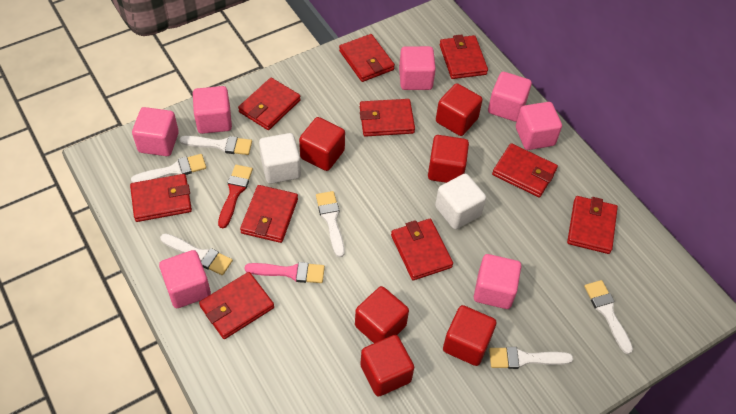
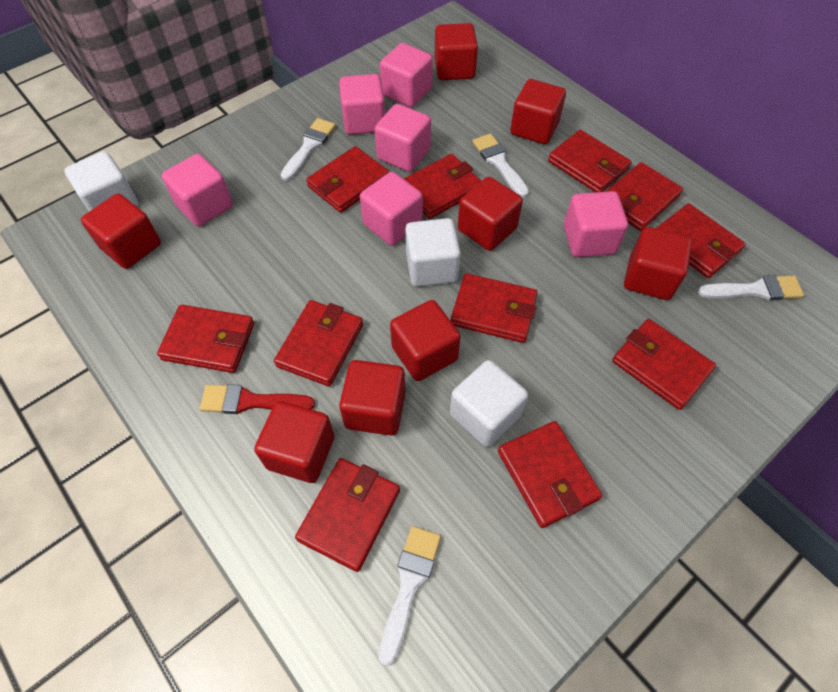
pink brush: [245,262,325,283] = 1 -> none = 0
pink cube: [132,107,179,156] [159,250,211,308] [193,86,232,134] [399,46,436,90] [474,254,521,309] [488,72,532,122] [516,102,562,150] = 7 -> [162,154,233,226] [339,74,385,135] [360,172,423,246] [375,104,431,172] [380,43,433,107] [564,191,628,257] = 6
red cube: [299,117,345,171] [355,286,409,343] [360,335,414,397] [428,135,469,183] [436,83,483,136] [443,305,496,366] = 6 -> [81,194,161,269] [254,401,334,483] [339,360,405,436] [390,300,461,381] [434,23,478,80] [458,177,523,251] [510,79,566,144] [624,227,692,300] = 8
red wallet: [130,174,192,222] [199,272,274,339] [238,78,301,130] [240,185,298,243] [339,34,395,82] [360,99,415,137] [391,219,453,280] [440,34,488,79] [492,143,558,197] [567,196,618,254] = 10 -> [157,305,254,373] [274,300,363,386] [295,458,400,572] [306,146,389,213] [404,154,481,219] [451,273,538,343] [498,421,602,528] [548,130,631,192] [606,162,683,231] [612,319,716,410] [656,203,746,278] = 11
white brush: [131,154,206,183] [160,233,233,275] [179,136,252,155] [316,191,345,257] [489,347,573,369] [584,280,633,354] = 6 -> [281,118,336,181] [379,526,441,666] [472,134,529,198] [698,275,804,300] = 4
white cube: [259,133,301,184] [435,174,486,229] = 2 -> [65,151,138,211] [405,218,461,287] [450,360,528,447] = 3

